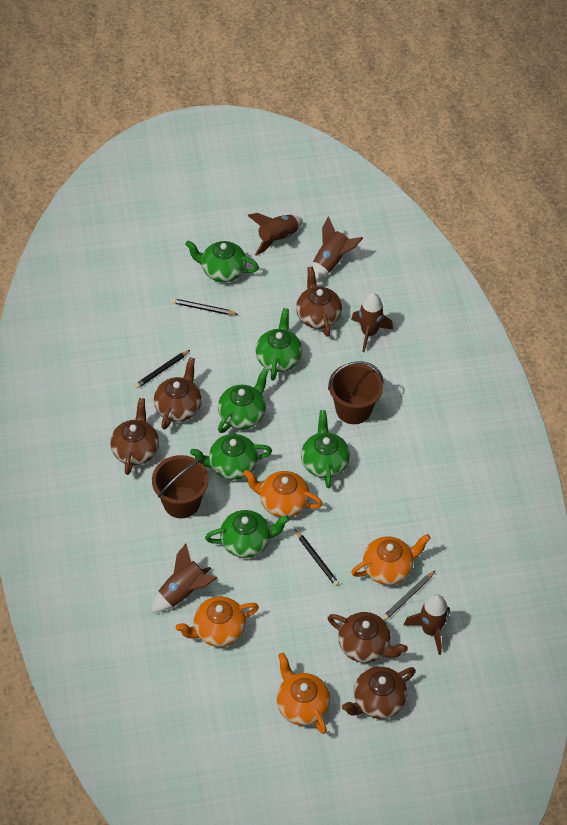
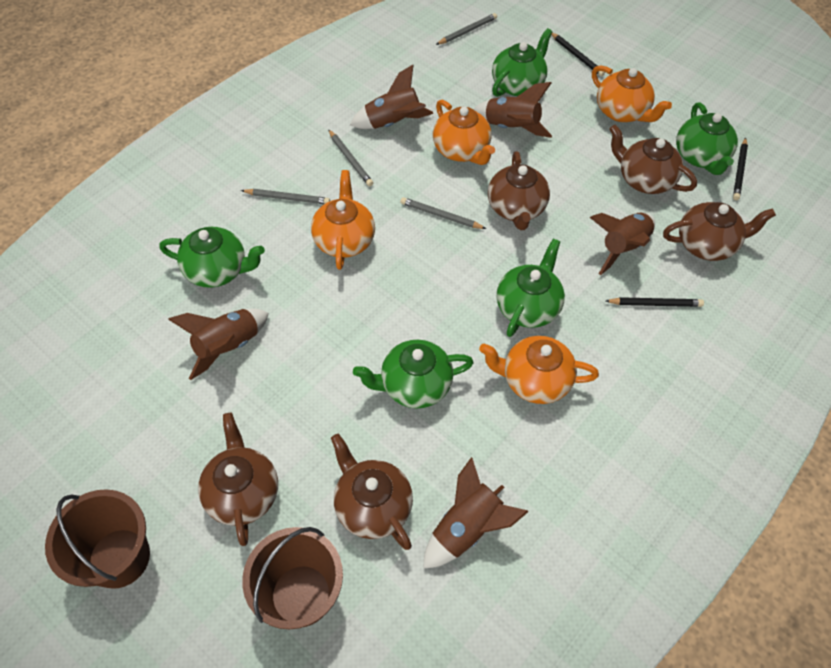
green teapot: [185,240,259,282] [190,434,272,480] [205,510,290,558] [218,368,268,433] [255,308,302,381] [301,410,350,488] = 6 -> [159,227,265,288] [353,340,474,408] [492,28,553,97] [496,239,565,337] [676,102,738,175] = 5
grey pencil: [382,571,435,620] = 1 -> [241,189,330,204] [328,129,373,186] [400,197,486,229] [436,13,497,45] = 4

